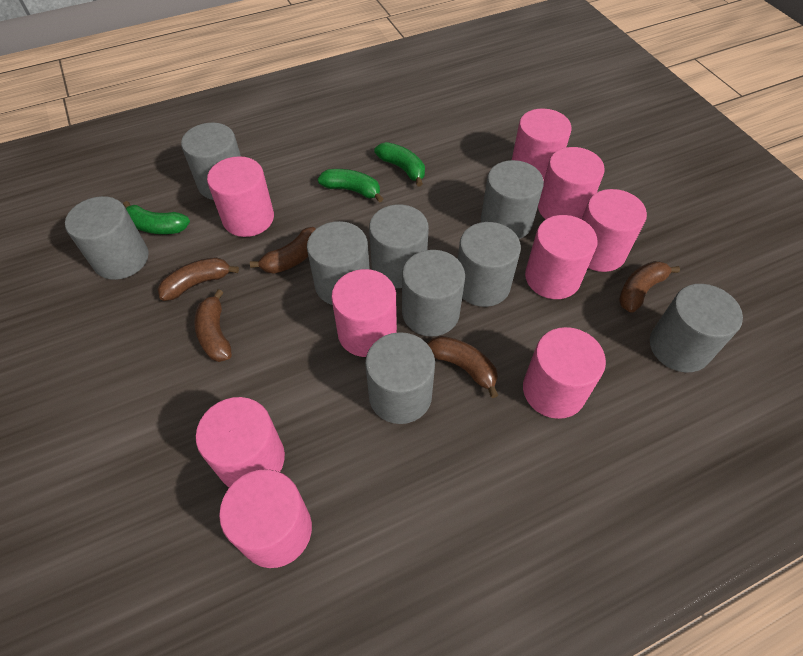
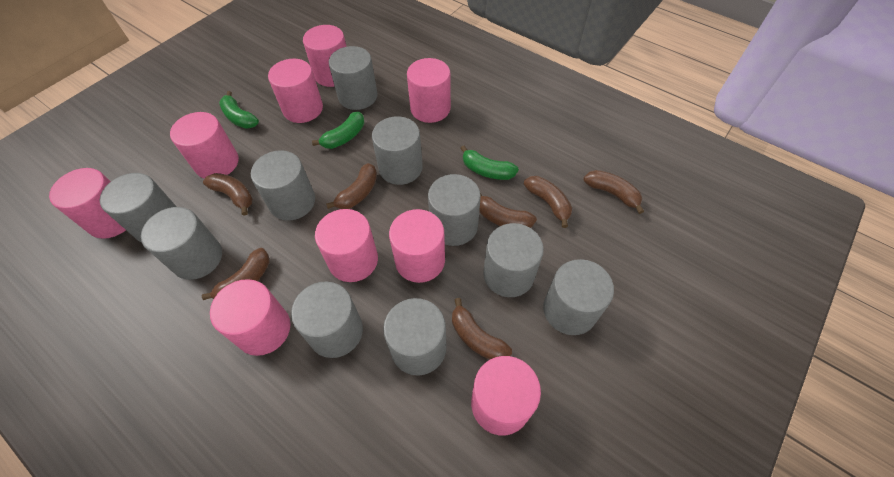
brown banana: [158,257,239,301] [194,289,232,362] [250,227,316,274] [427,336,498,398] [619,261,680,313] = 5 -> [202,248,270,300] [203,173,253,216] [326,163,377,209] [452,298,512,359] [479,193,537,228] [524,176,572,228] [584,170,644,214] = 7
grey cylinder: [65,196,149,280] [181,123,241,200] [307,221,370,305] [365,332,435,424] [369,204,429,288] [402,250,465,337] [458,222,521,307] [481,160,544,239] [650,284,743,372] = 9 -> [100,173,177,242] [141,207,222,280] [251,150,315,221] [291,281,363,358] [329,46,378,110] [372,116,423,185] [383,298,446,376] [428,174,481,246] [483,223,544,297] [543,259,614,335] = 10

